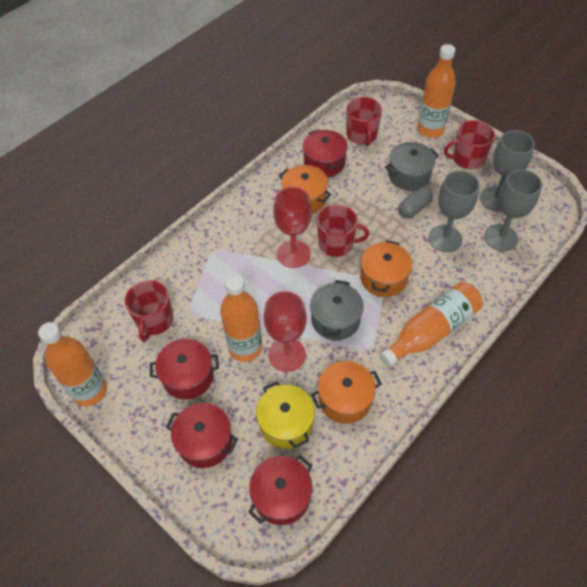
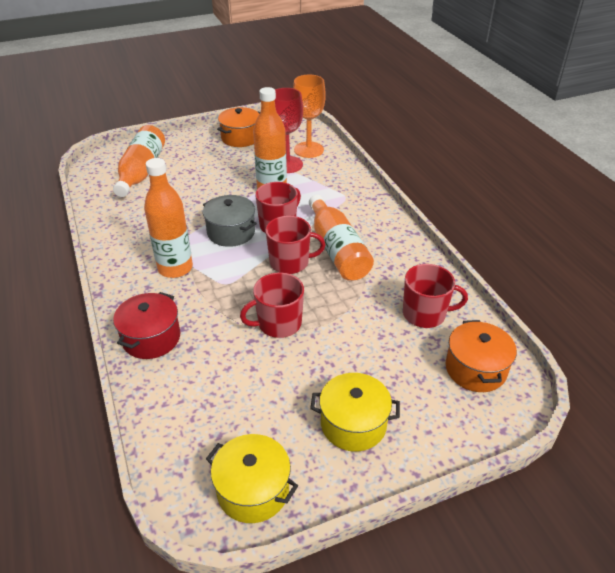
grey capsule: [399,187,433,218] = 1 -> none = 0
grey goblet: [428,171,480,252] [480,130,535,212] [484,169,542,251] = 3 -> none = 0
grey pot: [310,280,364,340] [385,142,439,191] = 2 -> [203,195,257,247] = 1
orange goblet: none = 0 -> [293,75,326,158] = 1
orange pot: [279,165,332,214] [311,361,382,424] [360,240,412,297] = 3 -> [217,107,260,147] [446,320,517,392] = 2
red goblet: [264,291,307,372] [273,187,312,268] = 2 -> [275,88,303,173] = 1
red pot: [150,339,219,400] [166,403,238,468] [248,455,312,525] [303,129,348,177] = 4 -> [113,292,180,359] = 1
yellow pot: [256,381,315,449] = 1 -> [206,434,298,523] [310,373,400,452] = 2

